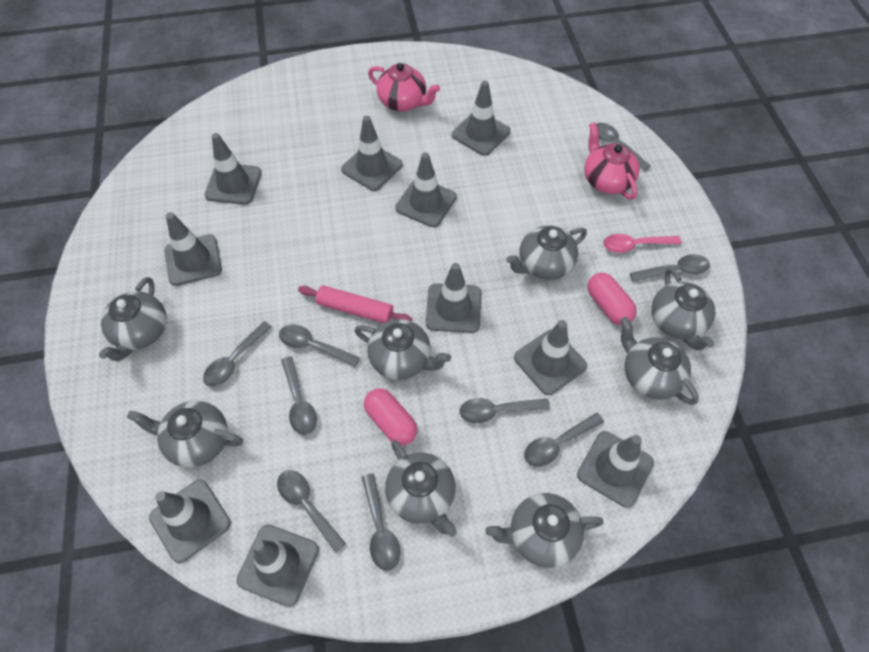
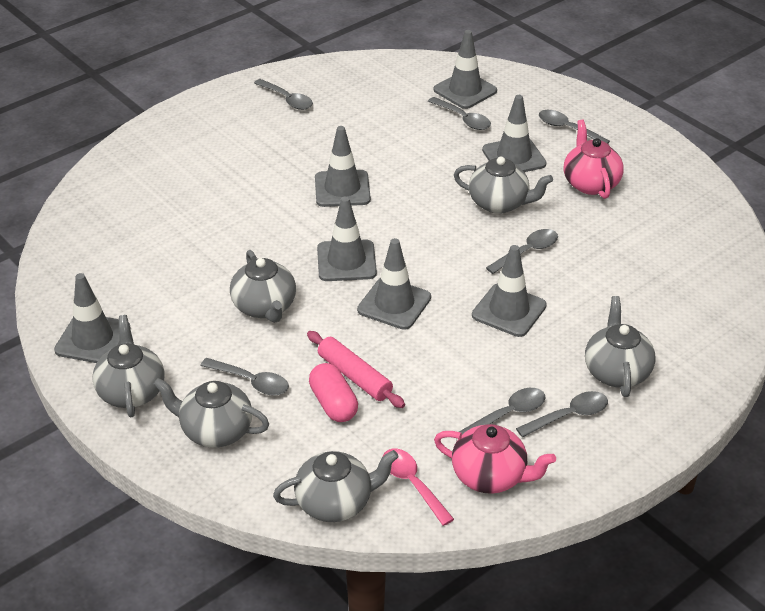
grey spoon: [203,321,272,387] [277,470,346,553] [279,324,360,367] [281,356,317,435] [362,473,400,571] [459,398,550,423] [524,413,604,467] [596,123,651,171] [629,254,710,282] = 9 -> [200,358,289,396] [254,79,313,110] [428,97,491,130] [459,388,545,434] [486,229,558,274] [516,391,608,437] [539,110,610,144] = 7
grey teapot: [99,277,167,361] [127,401,243,468] [354,319,451,380] [385,440,457,537] [485,493,604,568] [507,225,587,280] [620,317,699,405] [651,267,715,350] = 8 -> [92,315,165,418] [153,378,269,448] [230,250,296,323] [273,450,399,522] [454,157,553,214] [585,296,656,397] = 6
grey traffic cone: [149,480,231,563] [164,212,222,286] [205,133,262,205] [237,525,319,607] [341,116,403,191] [395,152,457,227] [426,263,481,333] [452,81,511,156] [514,320,587,395] [577,431,654,507] = 10 -> [54,273,131,363] [315,126,371,207] [317,196,377,281] [357,238,431,330] [434,30,497,109] [472,245,547,337] [482,95,547,172] = 7
pink capsule: [364,388,417,445] [587,273,637,325] = 2 -> [309,363,358,422] = 1

